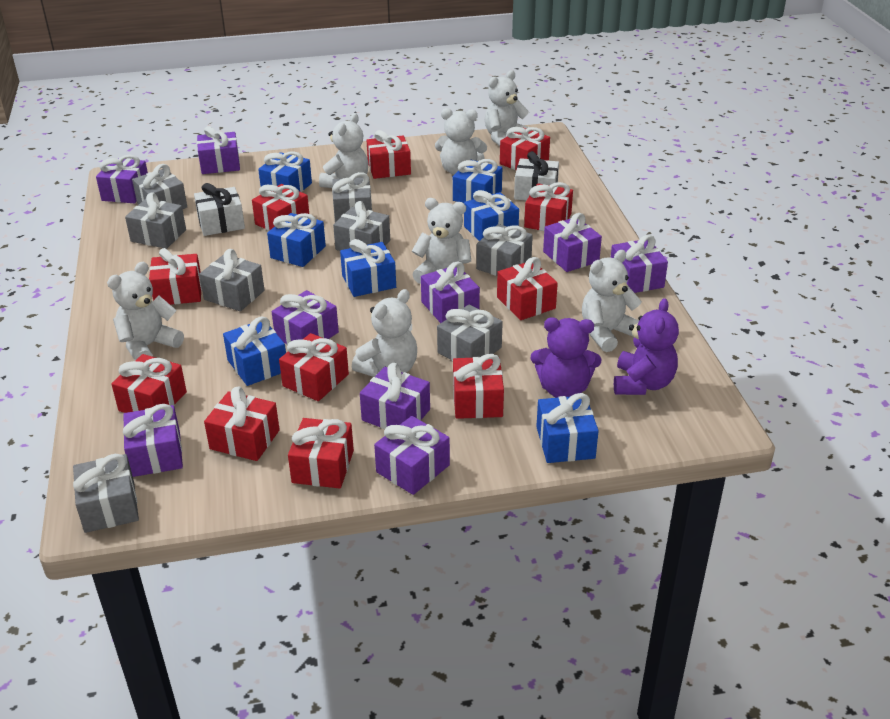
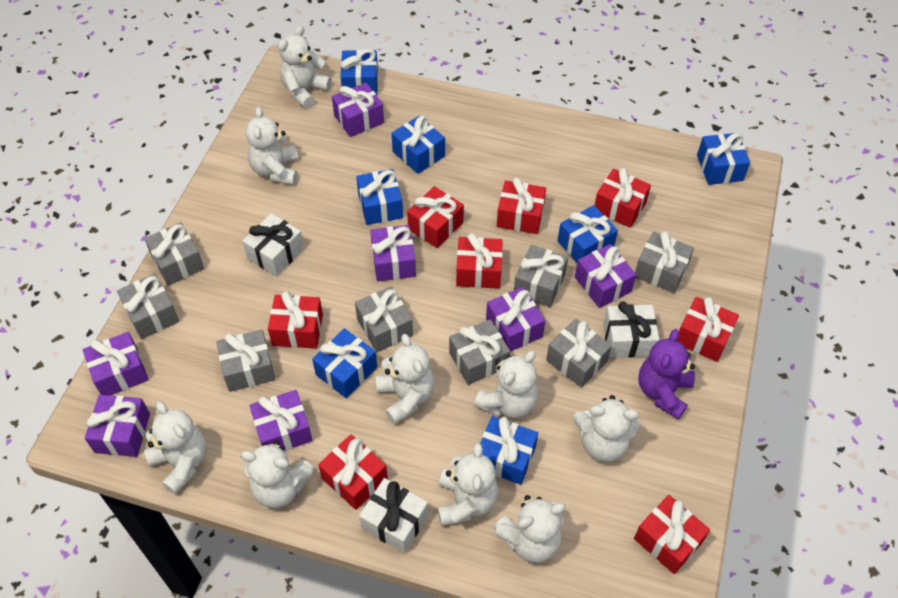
purple gift: [96,155,148,203] [123,404,183,477] [197,126,240,174] [272,290,339,345] [360,363,430,429] [374,416,450,495] [421,261,480,323] [543,213,602,272] [611,235,668,293] = 9 -> [83,332,148,396] [85,395,150,457] [250,390,313,451] [332,83,384,137] [370,225,416,282] [486,287,546,352] [575,244,636,308] = 7
purple teddy bear: [531,317,601,398] [614,298,679,395] = 2 -> [638,329,695,419] = 1
red gift: [111,354,187,413] [149,248,202,305] [204,386,280,461] [252,184,309,231] [279,333,349,401] [288,418,354,489] [366,130,411,179] [453,354,504,419] [497,257,558,320] [500,127,550,170] [524,182,573,231] = 11 -> [268,291,323,349] [318,434,388,510] [407,186,464,248] [456,233,503,289] [497,177,546,234] [595,168,651,228] [634,495,710,574] [677,297,739,362] = 8
white gift: [194,183,245,236] [514,151,559,201] = 2 -> [243,213,304,277] [359,478,428,553] [603,301,659,358] = 3
white teddy bear: [107,262,184,361] [319,113,368,188] [352,289,417,377] [412,198,471,284] [435,108,487,175] [485,70,530,146] [582,250,642,352] = 7 -> [144,401,207,495] [240,440,314,508] [246,107,298,185] [279,25,332,108] [376,334,434,425] [438,443,498,526] [474,351,538,418] [493,495,566,563] [573,395,641,462] = 9

